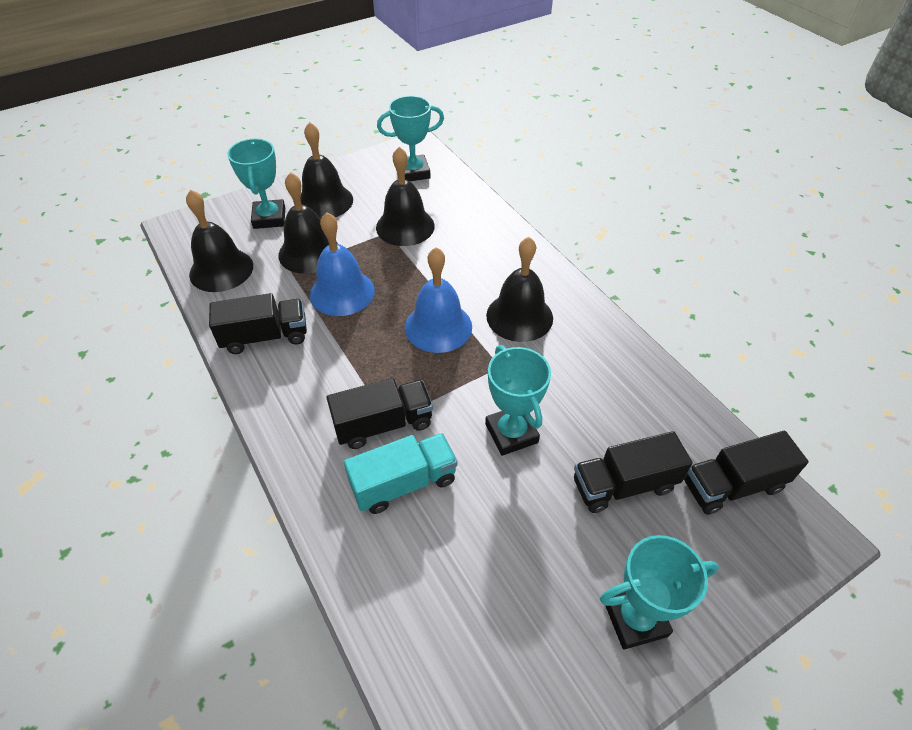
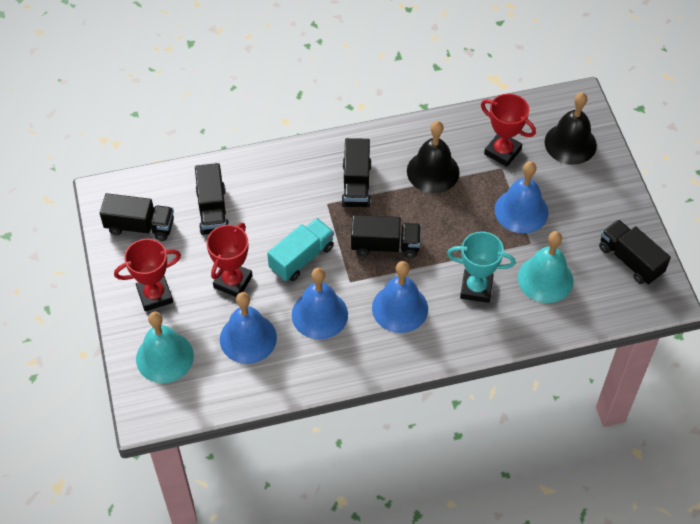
black bell: [186,190,253,292] [278,172,338,274] [301,122,353,219] [376,147,435,246] [486,237,553,342] = 5 -> [407,121,460,193] [545,92,597,165] = 2
black truck: [209,293,307,354] [327,378,433,449] [574,431,693,513] [684,431,809,515] = 4 -> [100,193,174,241] [195,163,229,235] [341,138,372,208] [351,215,421,258] [599,219,671,285] = 5
blue bell: [310,212,375,316] [405,247,472,353] = 2 -> [220,292,277,364] [292,268,348,339] [372,261,428,333] [495,161,548,233] = 4
red trophy: none = 0 -> [114,239,181,312] [206,223,252,297] [481,94,536,167] = 3
turquoise bell: none = 0 -> [136,311,194,383] [518,231,573,303] = 2
turquoise trophy: [227,139,285,229] [377,96,444,181] [485,345,551,456] [600,535,719,649] = 4 -> [447,231,516,303] = 1

